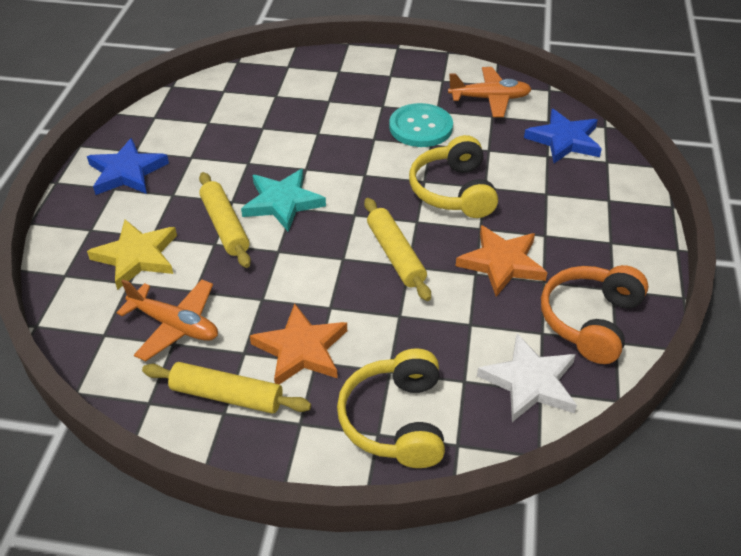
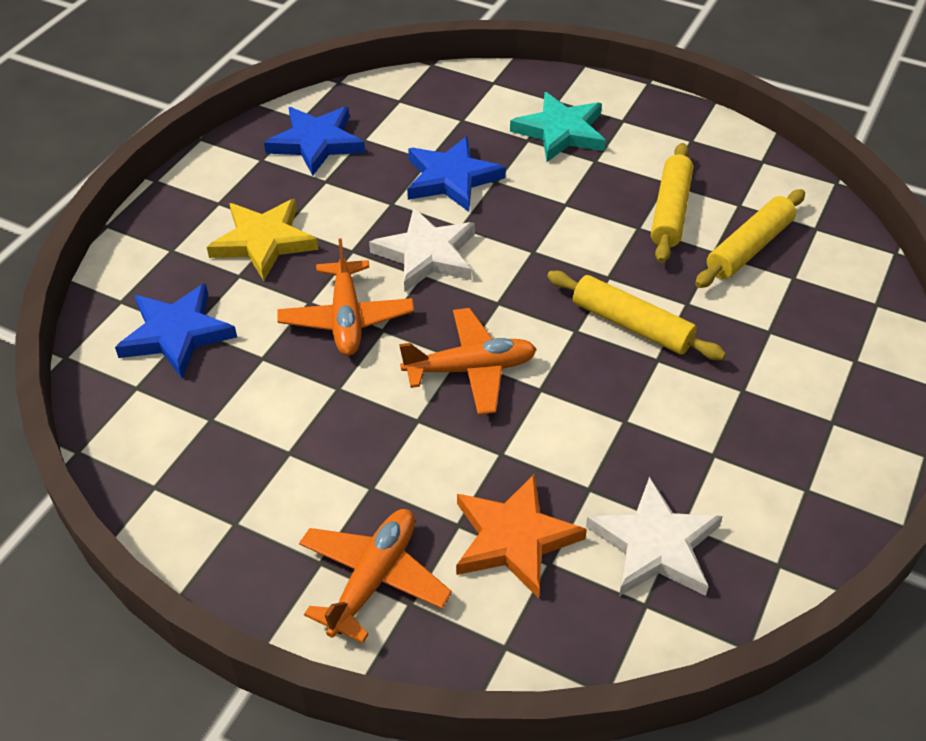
blue star: [87,138,169,195] [524,109,602,163] = 2 -> [115,283,237,378] [264,107,365,176] [407,136,506,212] = 3
orange headphones: [541,265,649,364] = 1 -> none = 0
orange plane: [116,279,218,361] [448,67,532,117] = 2 -> [277,238,414,356] [299,509,452,643] [399,308,537,415] = 3
orange star: [250,303,347,384] [456,225,548,297] = 2 -> [456,474,587,598] = 1
turquoise button: [389,103,453,147] = 1 -> none = 0
white star: [477,334,577,422] = 1 -> [369,207,475,292] [586,477,723,596] = 2
yellow headphones: [337,348,445,468] [409,135,498,218] = 2 -> none = 0

